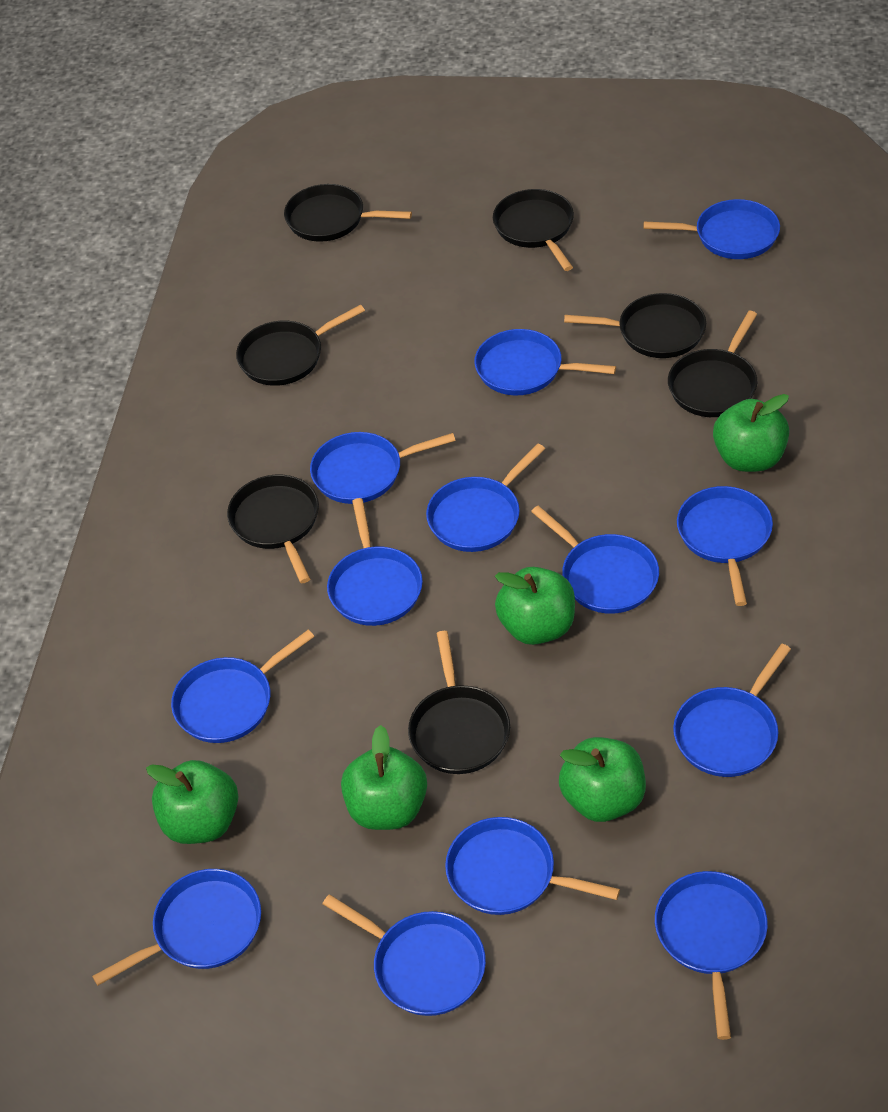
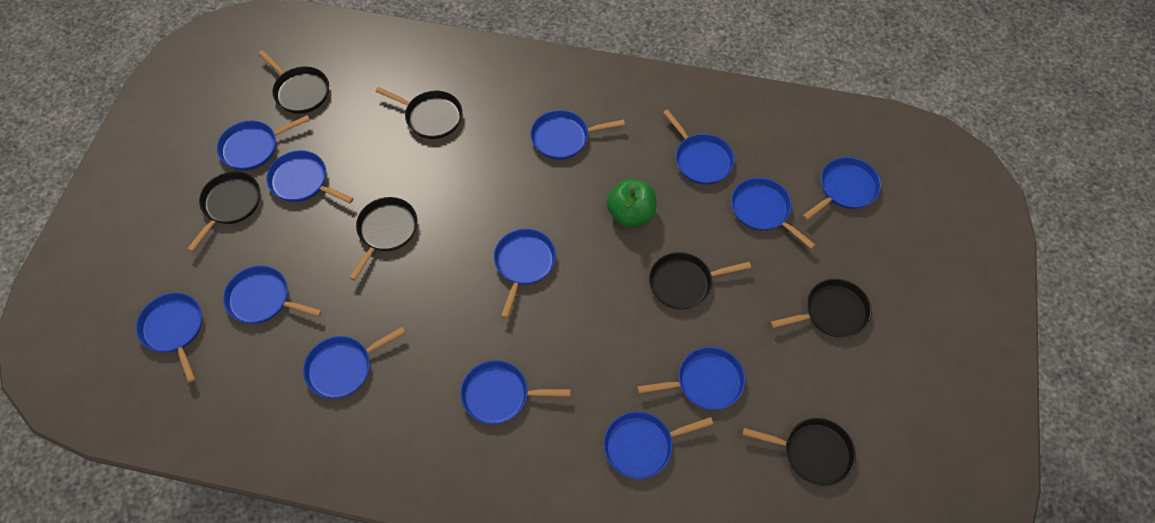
green apple: [146,760,238,844] [341,725,427,830] [495,567,575,645] [559,737,646,822] [713,394,790,472] = 5 -> [607,179,656,227] = 1

